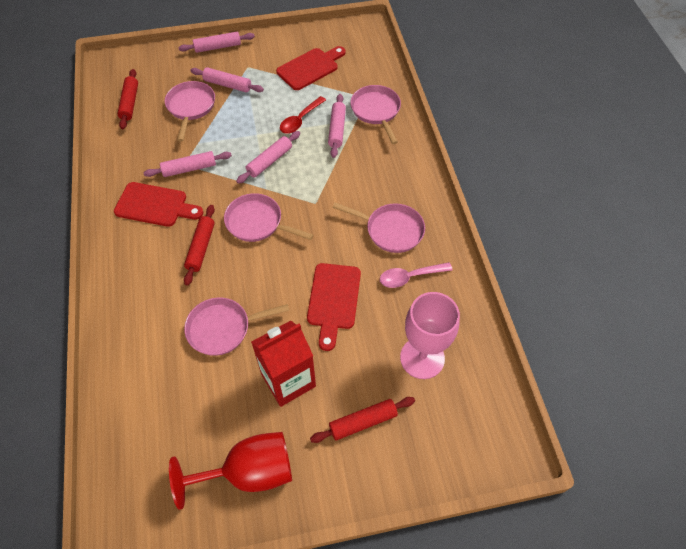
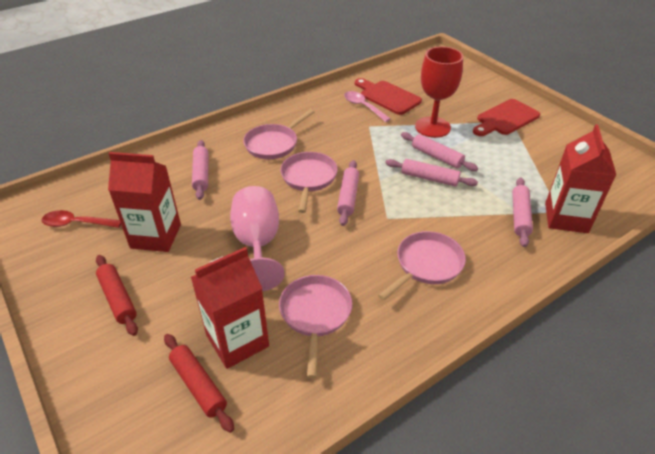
pink pan: [165,81,215,142] [184,298,289,356] [224,193,313,242] [333,202,425,253] [350,85,401,144] = 5 -> [243,109,314,159] [279,275,352,378] [280,152,338,213] [378,231,466,300] = 4
red carton: [251,321,316,407] = 1 -> [108,152,181,252] [191,247,269,369] [545,124,616,233] = 3
red cutting board: [114,182,203,227] [276,46,346,90] [307,263,361,351] = 3 -> [355,78,422,115] [473,99,540,136] = 2
red rolling pin: [118,69,138,129] [184,205,215,286] [310,397,415,443] = 3 -> [96,255,138,336] [164,334,234,433] = 2

